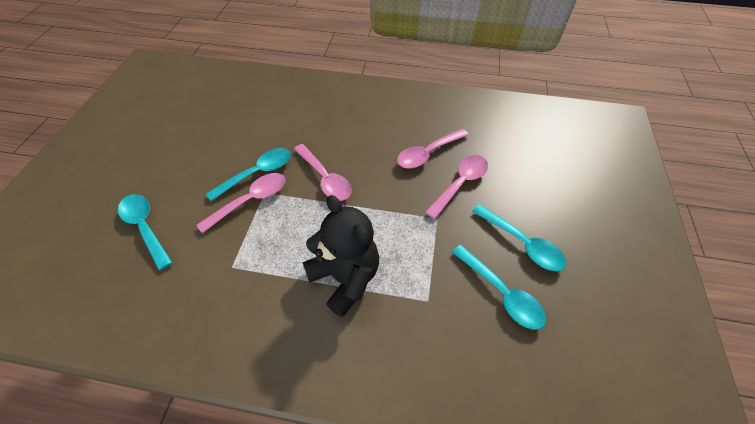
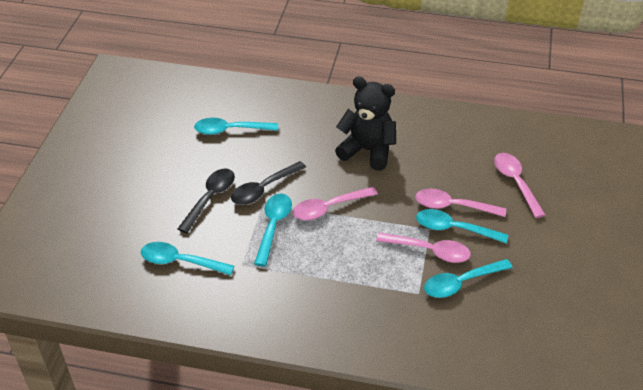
black spoon: none = 0 -> [178,168,235,233] [231,161,306,205] = 2
turquoise spoon: [118,194,173,270] [206,148,291,201] [452,245,546,330] [472,204,566,271] = 4 -> [141,242,234,275] [194,118,278,135] [254,194,292,266] [416,209,509,244] [424,259,513,298] = 5

